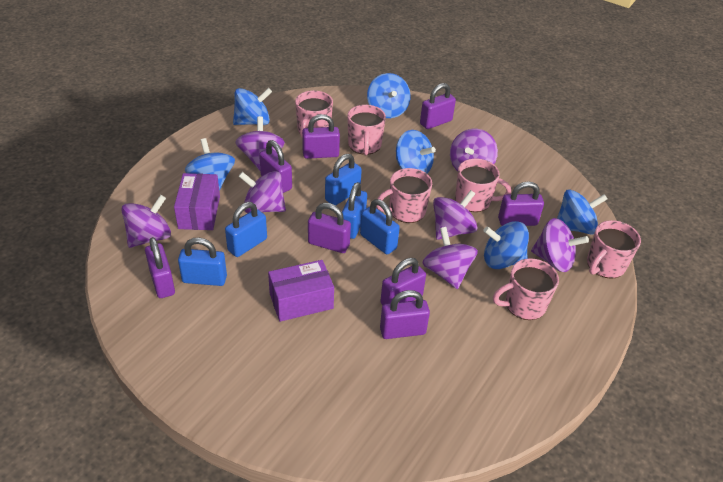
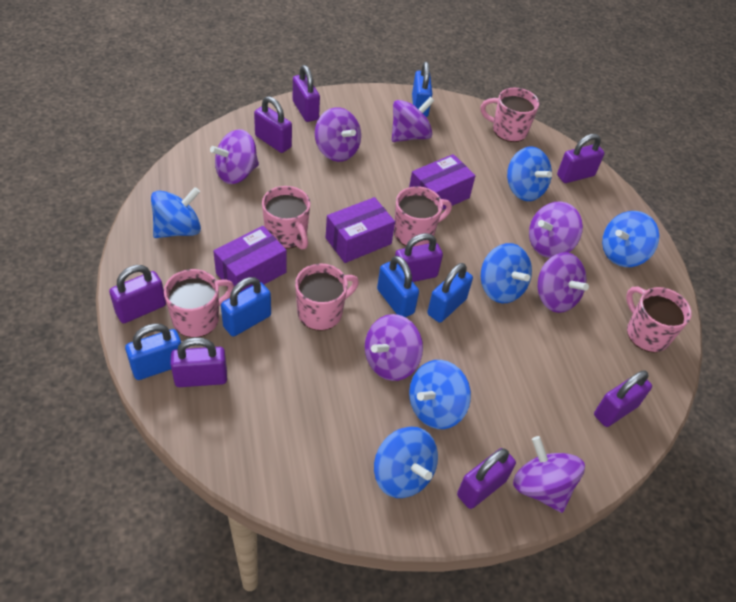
purple box: [174,173,220,230] [268,260,334,322] = 2 -> [213,226,286,293] [326,197,395,263] [409,154,476,210] = 3

